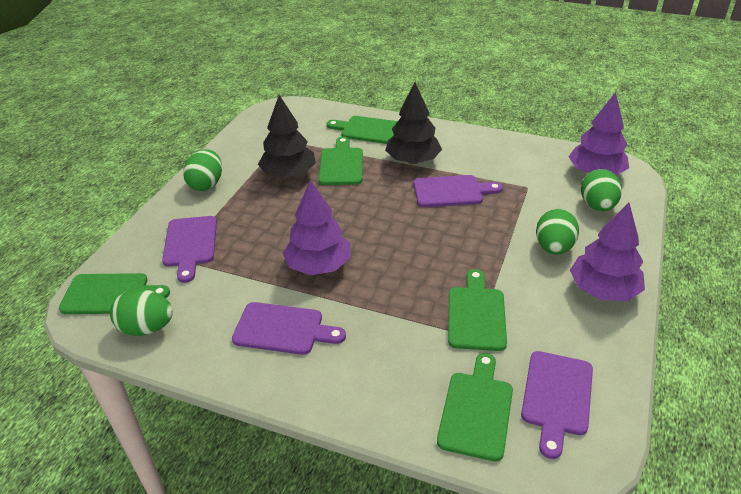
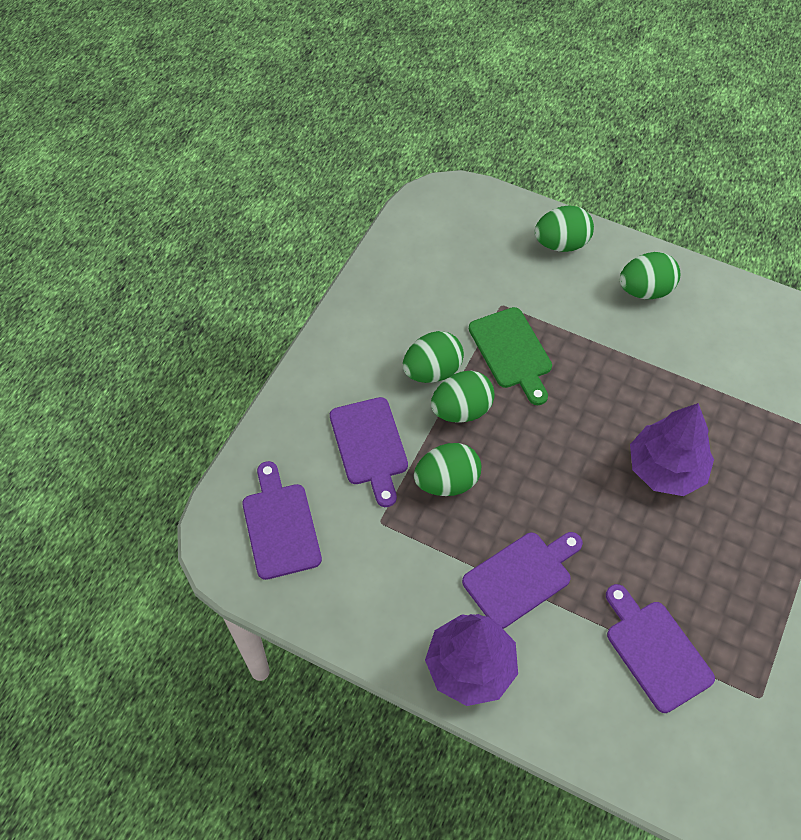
black tree: [258,95,316,178] [385,82,442,164] = 2 -> none = 0
green cutting board: [59,273,170,314] [318,137,363,185] [327,116,398,144] [437,353,513,462] [448,269,507,351] = 5 -> [469,307,552,405] = 1
green egg: [110,289,173,336] [183,149,222,191] [536,209,579,255] [581,169,622,211] = 4 -> [403,331,464,383] [414,443,481,496] [431,371,495,422] [535,205,594,252] [620,252,680,299] = 5
purple tree: [283,180,351,275] [568,92,629,176] [570,203,645,301] = 3 -> [425,614,518,706] [630,403,714,496] = 2

